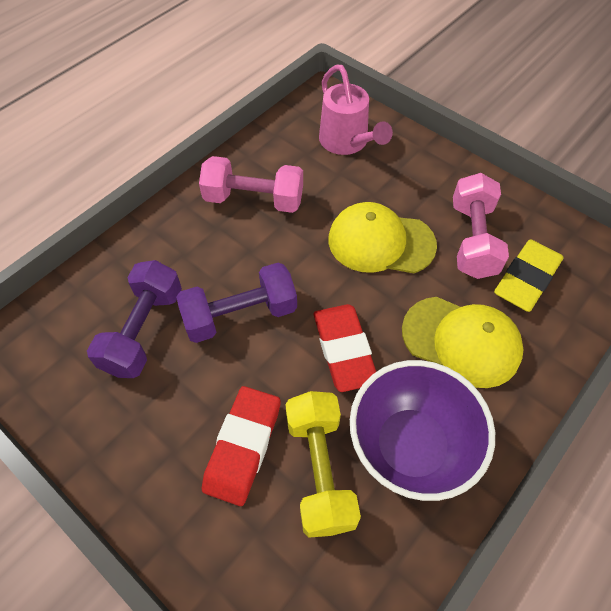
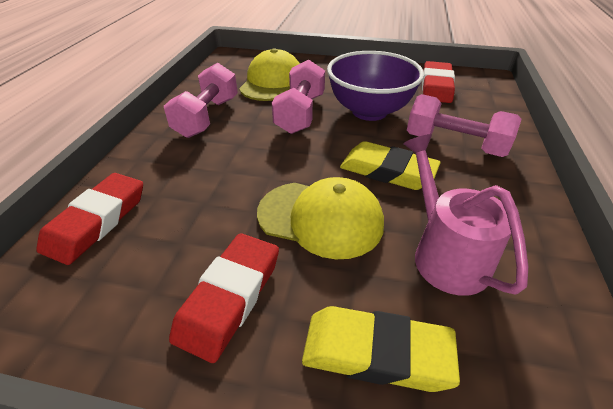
pink dumbbell: [199,156,303,213] [453,173,509,279] = 2 -> [164,63,238,138] [272,60,325,134] [407,94,522,157] = 3
purple dumbbell: [87,260,182,378] [176,263,297,343] = 2 -> none = 0
red eraser: [202,386,281,506] [314,304,376,392] = 2 -> [36,173,143,265] [169,233,279,363] [422,61,455,103] = 3
yellow dumbbell: [285,391,361,538] = 1 -> none = 0
yellow eraser: [494,239,564,312] = 1 -> [302,306,460,392] [340,141,441,190] = 2

